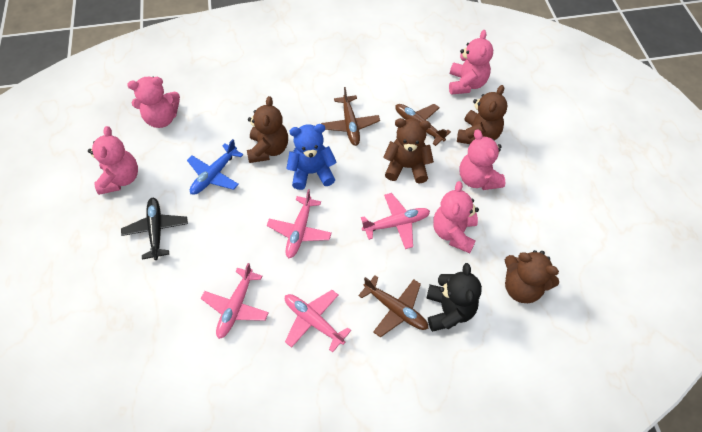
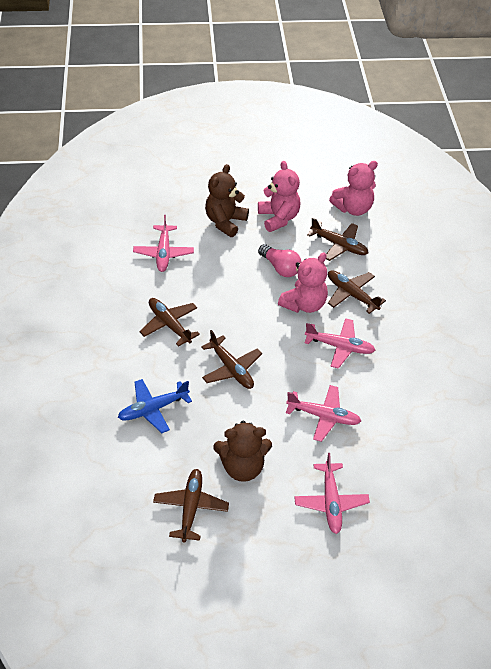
black plane: [121,198,188,260] = 1 -> none = 0
black teddy bear: [426,263,482,332] = 1 -> none = 0
blue teddy bear: [286,124,337,190] = 1 -> none = 0
brown plane: [321,87,380,146] [358,275,428,337] [395,104,451,146] = 3 -> [140,298,200,347] [153,469,229,542] [201,330,262,389] [307,217,368,261] [328,270,386,314] = 5
brown teddy bear: [247,96,288,163] [383,118,434,183] [457,85,507,144] [505,250,559,303] = 4 -> [205,164,249,237] [213,421,272,482] = 2
pink light bulb: none = 0 -> [258,244,302,277] = 1
pink teddy bear: [88,126,138,195] [127,76,180,128] [433,181,479,253] [449,30,493,95] [459,129,505,190] = 5 -> [258,161,300,232] [278,252,328,313] [329,161,378,216] = 3

